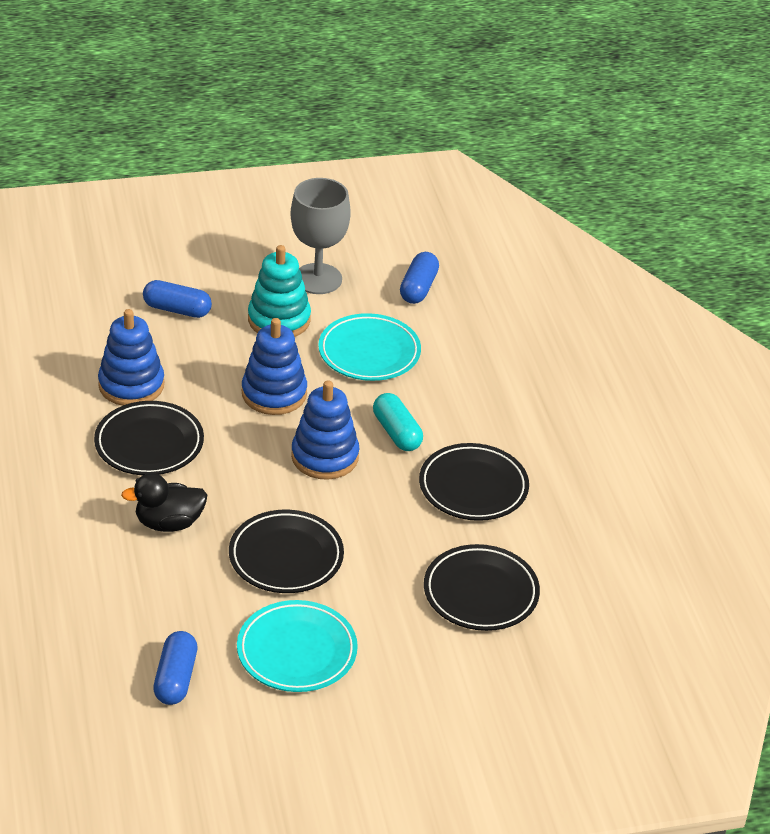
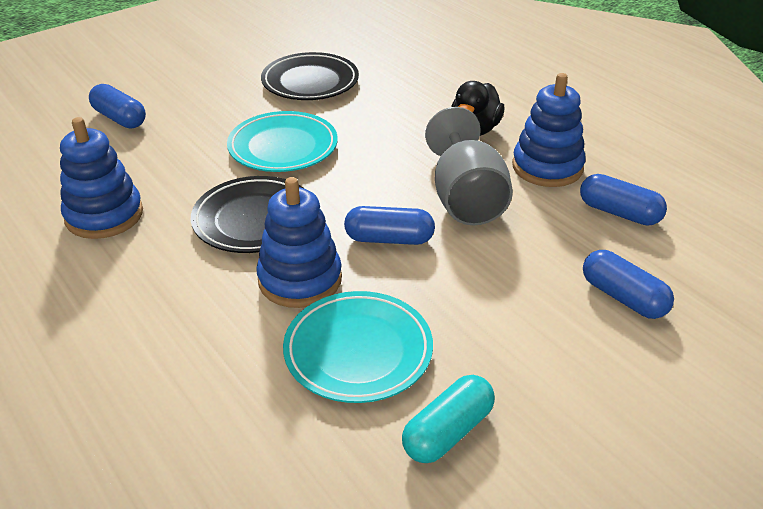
black plate: [94,401,204,475] [229,510,344,593] [419,443,529,521] [424,544,540,631] = 4 -> [191,176,305,253] [261,52,359,100] = 2
blue capsule: [143,280,212,318] [153,631,197,705] [400,252,439,304] = 3 -> [89,84,146,128] [344,206,435,245] [580,174,667,226] [583,250,674,319] = 4
turquoise stacking toy: [248,245,311,337] = 1 -> none = 0

